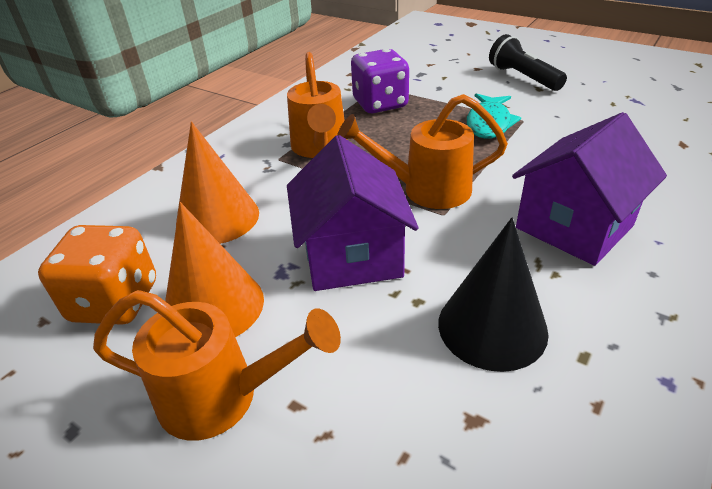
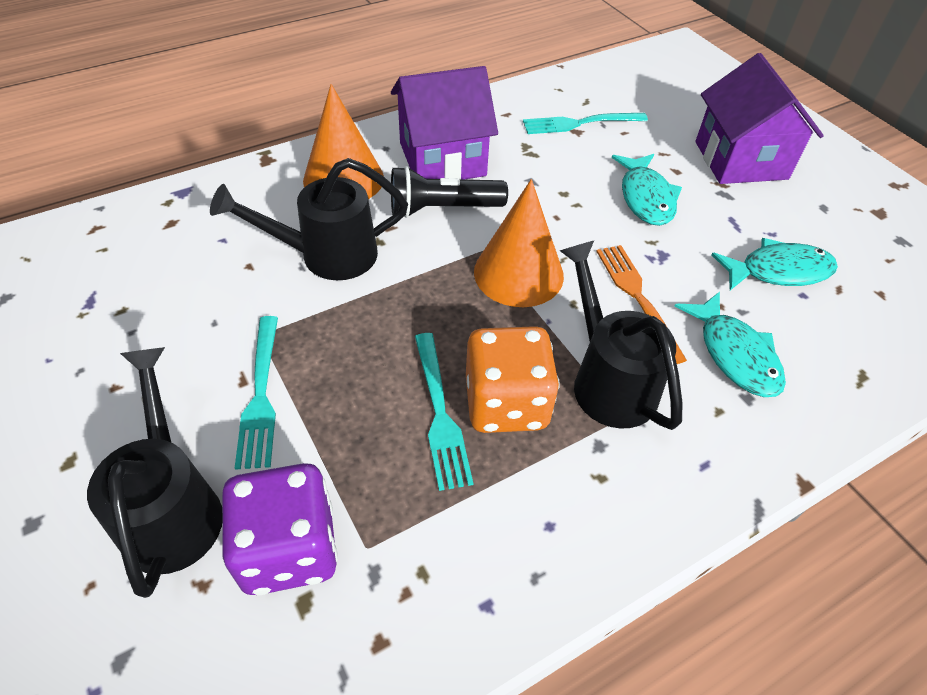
black cone: [438,218,549,372] = 1 -> none = 0
black watering can: none = 0 -> [87,347,222,598] [210,158,408,280] [560,241,682,430] = 3
orange fork: none = 0 -> [596,245,687,364] = 1
orange watering can: [93,290,341,441] [287,52,345,158] [337,94,508,209] = 3 -> none = 0
turquoise fish: [467,93,521,139] = 1 -> [612,154,682,226] [674,292,786,397] [712,238,838,290] = 3
turquoise fork: none = 0 -> [235,316,278,470] [415,333,473,491] [523,113,648,134] = 3

